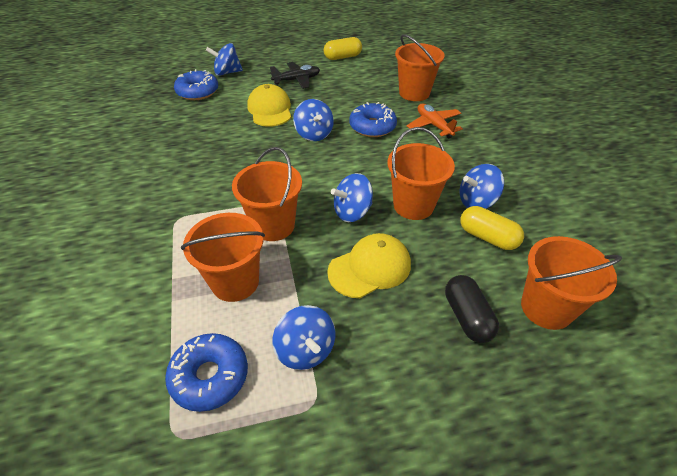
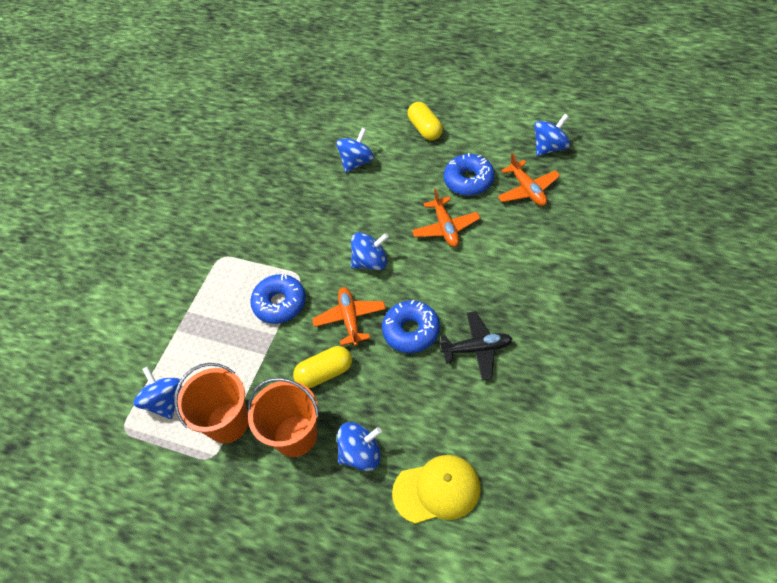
black capsule: [445,275,499,343] = 1 -> none = 0
orange bucket: [181,213,265,302] [232,147,302,241] [387,127,455,220] [395,34,445,101] [521,236,622,330] = 5 -> [174,363,249,443] [248,378,319,457] = 2
orange plane: [407,104,463,139] = 1 -> [312,287,386,346] [412,188,480,247] [498,153,560,206] = 3
yellow cap: [247,84,291,127] [327,233,411,298] = 2 -> [392,455,481,524] = 1

